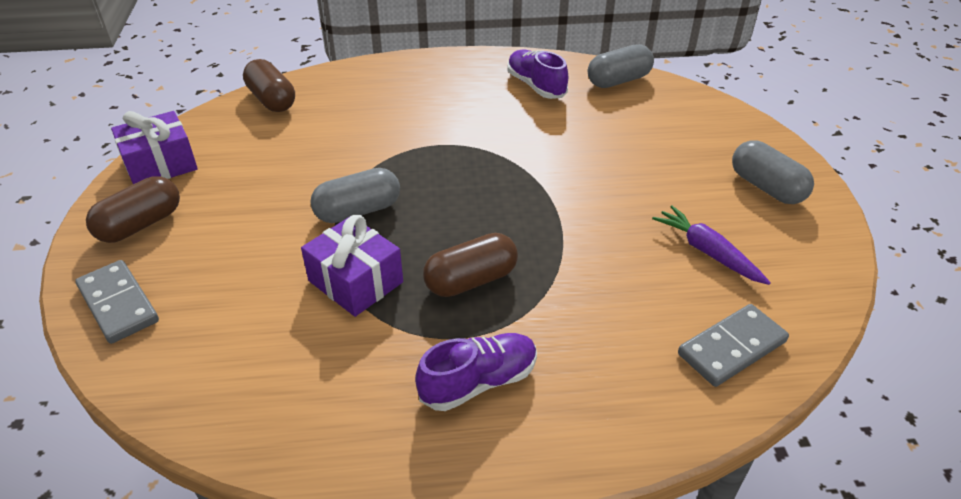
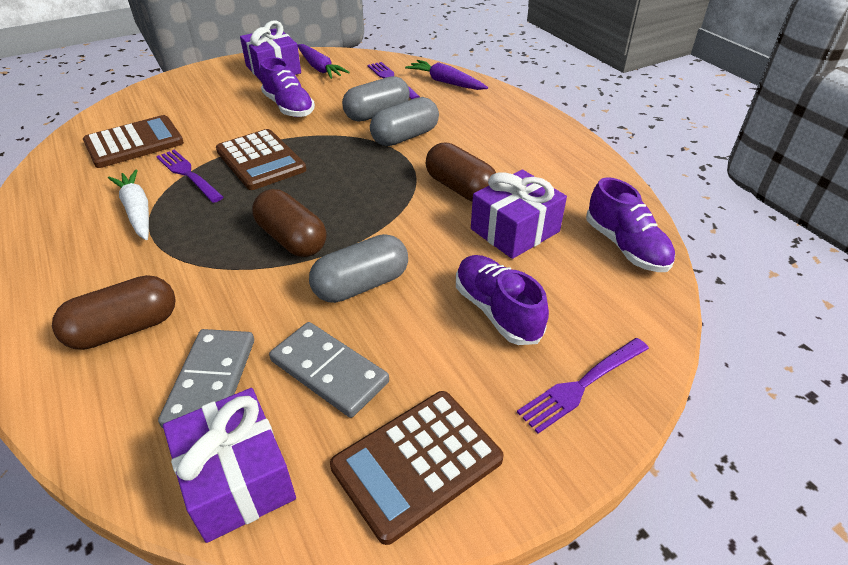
brown calculator: none = 0 -> [83,115,184,168] [216,129,306,190] [330,391,504,545] = 3
purple carrot: [652,205,771,285] = 1 -> [297,44,350,79] [405,60,488,90] = 2
purple fork: none = 0 -> [156,149,224,203] [367,62,420,99] [517,338,649,434] = 3
purple gift: [111,111,198,184] [301,215,403,317] = 2 -> [163,388,296,543] [240,21,301,82] [471,169,567,259] = 3
purple shoe: [415,333,537,411] [507,50,568,99] = 2 -> [260,57,315,117] [456,255,549,345] [586,177,675,272] = 3
white carrot: none = 0 -> [108,169,149,240] = 1

